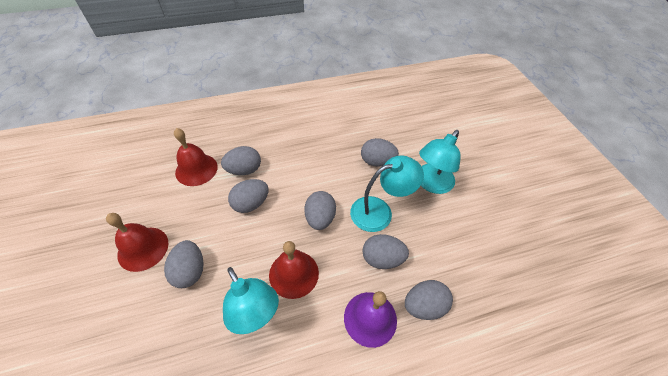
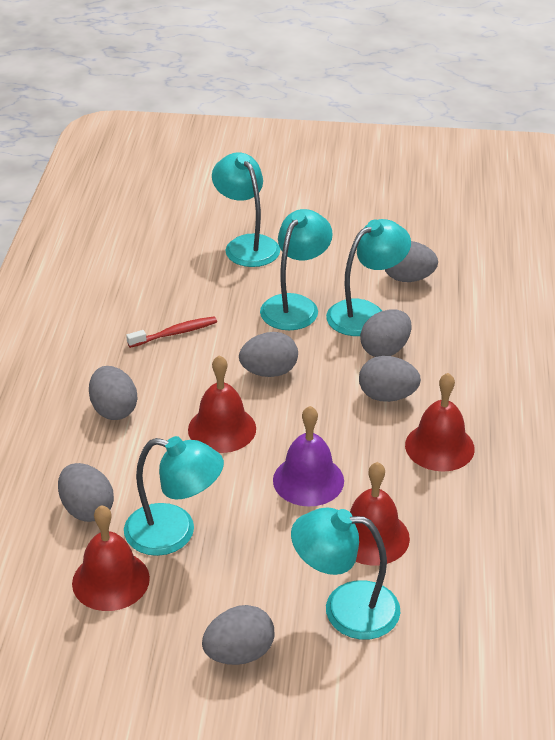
red bell: [106,213,168,272] [174,128,218,186] [269,241,319,299] = 3 -> [72,505,150,611] [188,355,256,453] [350,462,410,565] [405,373,475,472] = 4
red toothbrush: none = 0 -> [126,316,217,348] = 1
turquoise lamp: [223,267,279,334] [350,156,424,232] [419,130,461,194] = 3 -> [124,436,224,556] [212,152,280,267] [260,209,333,330] [291,507,400,640] [326,219,411,336] = 5

